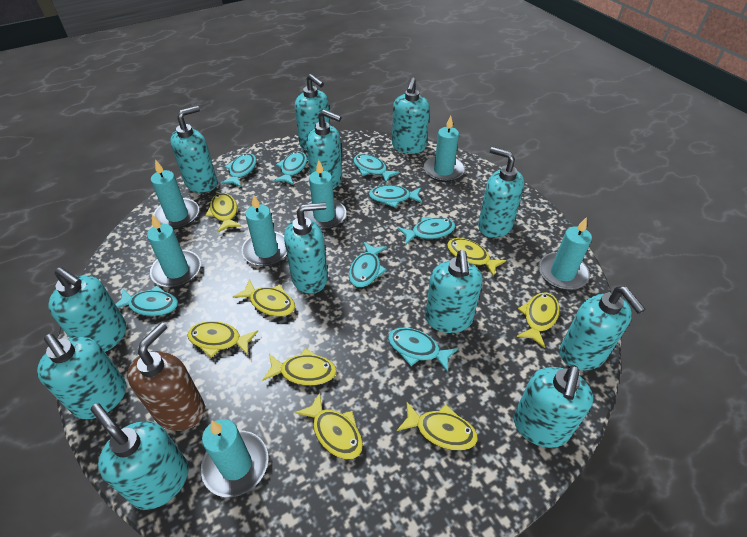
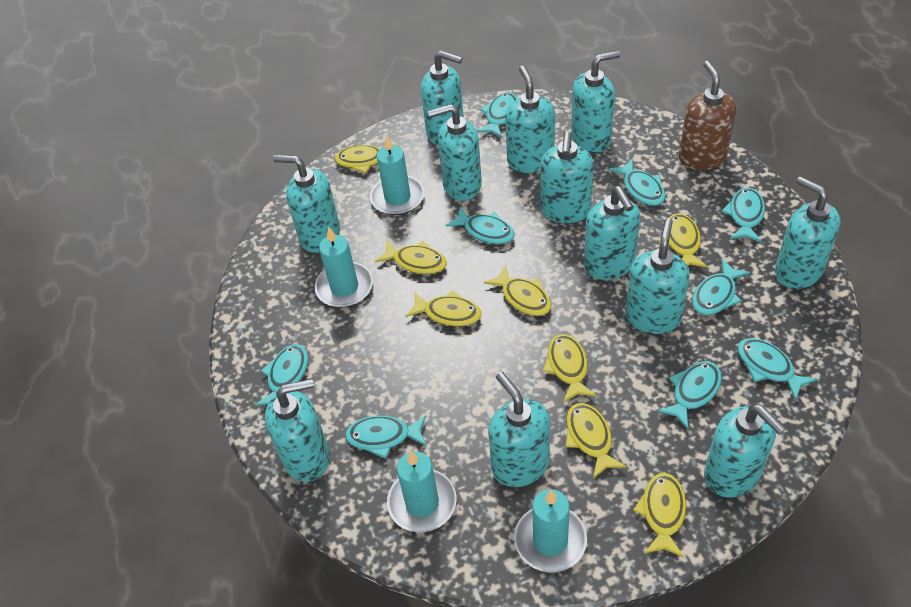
turquoise candle: [147,215,201,287] [151,159,199,229] [201,419,268,497] [242,194,287,266] [304,160,346,230] [424,116,465,182] [538,217,592,290] = 7 -> [315,226,373,307] [370,136,424,215] [387,450,456,533] [514,489,587,573] = 4
turquoise fish: [116,285,178,316] [220,153,257,187] [273,152,307,185] [349,242,387,288] [353,154,400,183] [369,185,422,208] [388,328,458,372] [398,217,456,244] = 8 -> [255,344,308,406] [345,415,427,459] [445,207,515,244] [477,93,518,138] [609,158,665,206] [657,361,722,429] [692,259,750,315] [722,188,765,242] [738,338,817,401] = 9

